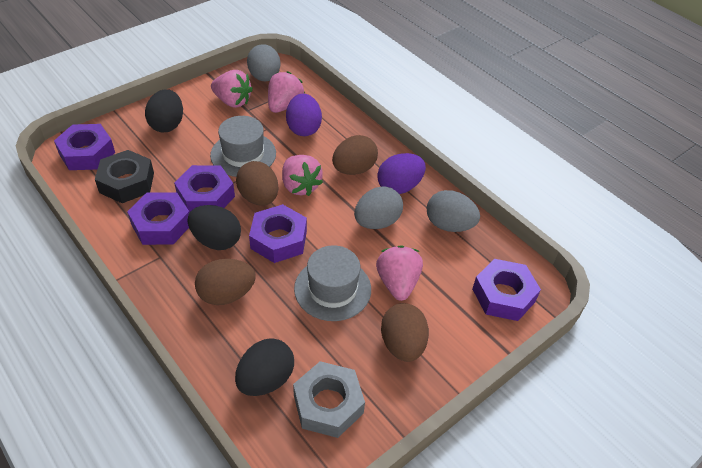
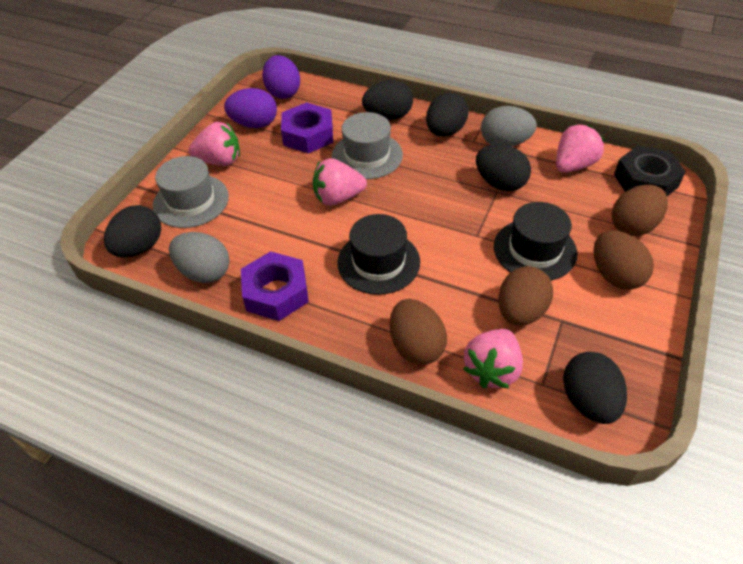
black egg: [145,89,183,132] [188,205,241,250] [235,338,294,396] = 3 -> [104,205,161,257] [362,80,413,120] [426,93,469,137] [476,144,531,191] [563,352,627,424] = 5
black hat: none = 0 -> [337,214,420,295] [494,202,577,281] = 2
grey egg: [247,44,281,81] [354,186,403,229] [427,190,480,232] = 3 -> [169,232,230,283] [481,106,537,147] = 2
grey nut: [293,361,365,438] = 1 -> none = 0
purple nut: [54,124,115,170] [127,192,189,245] [174,165,235,213] [249,204,307,263] [472,259,541,321] = 5 -> [241,251,309,321] [281,102,333,153] = 2

